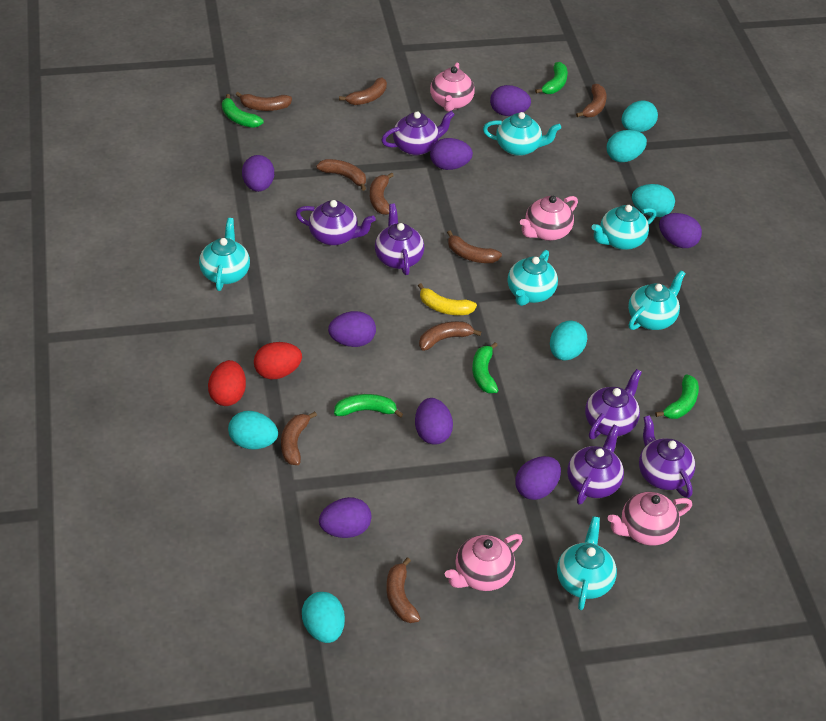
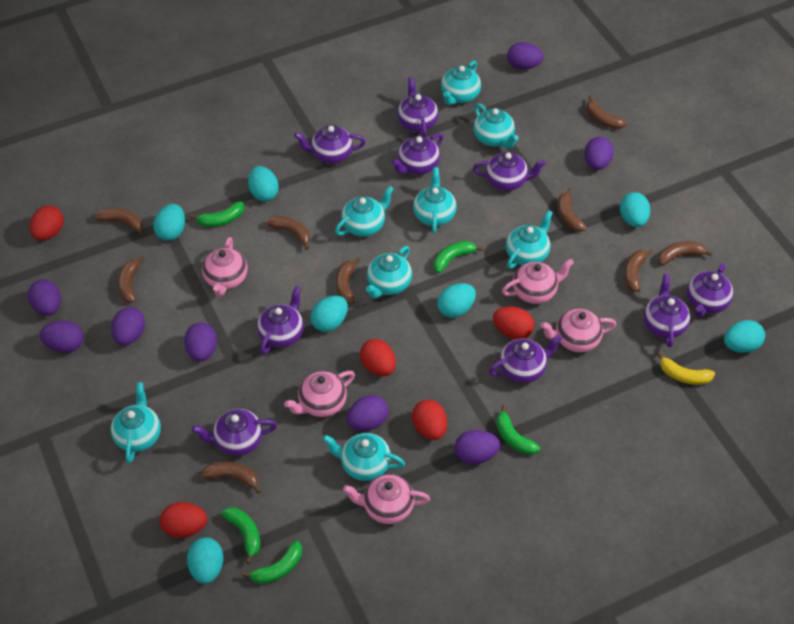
pink teapot: [430,62,475,112] [445,534,523,591] [520,196,578,241] [607,492,692,546] = 4 -> [202,237,248,296] [284,371,355,417] [343,474,430,524] [502,259,574,304] [540,309,617,352] = 5
purple teapot: [296,200,376,246] [375,204,424,275] [381,111,455,156] [567,424,624,505] [585,369,642,439] [639,415,695,498] = 6 -> [192,409,277,456] [257,286,304,354] [294,125,366,164] [391,133,443,175] [397,77,439,137] [473,152,546,191] [489,334,563,383] [643,274,691,348] [687,263,733,318] = 9
red egg: [208,360,246,406] [254,342,302,379] = 2 -> [30,206,64,240] [160,502,207,538] [360,339,396,376] [412,400,447,440] [493,306,534,340] = 5
turquoise egg: [228,411,278,449] [302,592,345,643] [550,321,588,360] [607,130,647,162] [622,100,658,132] [632,184,675,217] = 6 -> [153,204,185,241] [187,537,223,584] [248,166,279,201] [311,295,348,332] [437,283,476,318] [620,192,650,227] [724,320,765,353] = 7
turquoise teapot: [199,218,250,291] [483,112,561,156] [508,250,558,306] [557,516,617,610] [591,205,656,250] [628,270,686,330] = 6 -> [111,382,161,463] [322,433,405,481] [335,186,394,237] [366,246,412,298] [413,167,457,234] [441,61,481,105] [473,103,519,148] [506,210,553,269] = 8

